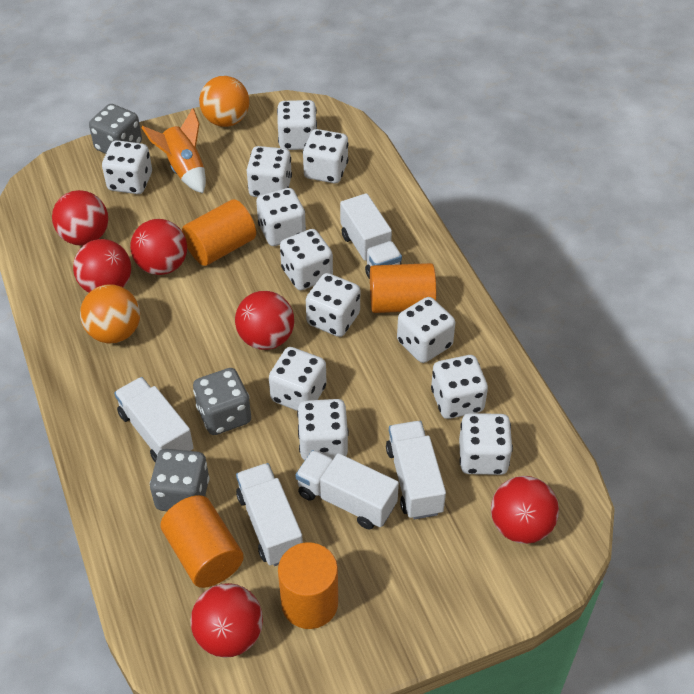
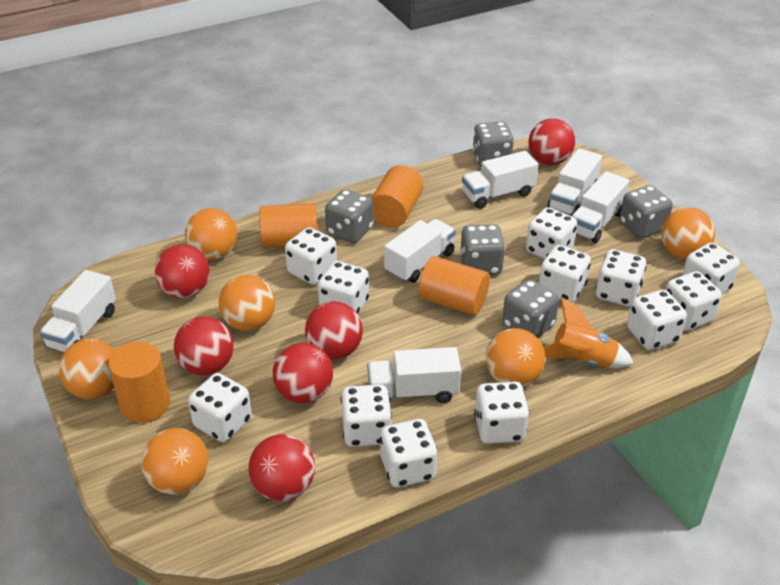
grey dice: [89,104,142,154] [150,449,209,511] [193,368,251,435] = 3 -> [325,189,373,243] [460,224,505,275] [473,122,514,166] [502,279,559,338] [620,185,673,238] = 5
orange ball: [80,285,140,343] [199,76,249,127] = 2 -> [59,339,115,399] [141,428,208,495] [185,208,237,260] [219,275,275,331] [486,328,545,387] [661,207,715,259] = 6
white truck: [114,377,194,463] [236,463,303,566] [295,450,399,530] [340,193,402,279] [386,421,446,519] = 5 -> [39,270,116,352] [367,347,461,403] [384,219,455,283] [462,151,539,209] [547,148,602,216] [572,171,630,243] = 6

